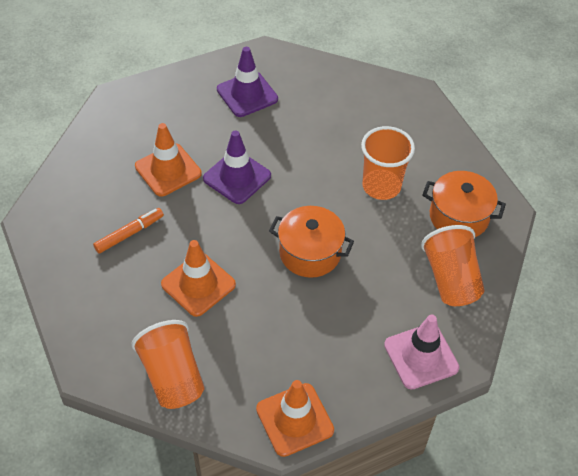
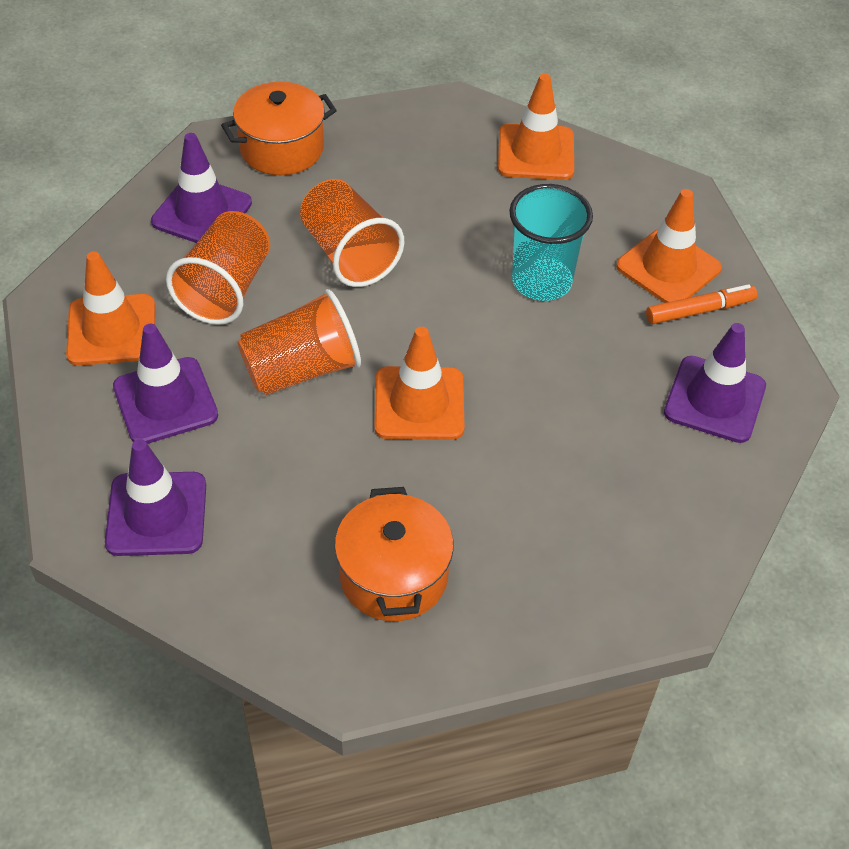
orange traffic cone: [135,123,202,197] [161,240,236,317] [256,380,334,457] = 3 -> [66,251,155,366] [374,327,465,440] [498,74,574,180] [616,189,722,303] = 4
pink traffic cone: [384,314,459,390] = 1 -> none = 0
purple traffic cone: [203,130,271,204] [217,47,278,117] = 2 -> [105,439,206,556] [113,324,218,444] [151,133,252,243] [664,323,766,443] = 4
turquoise cup: none = 0 -> [509,184,593,301] = 1

